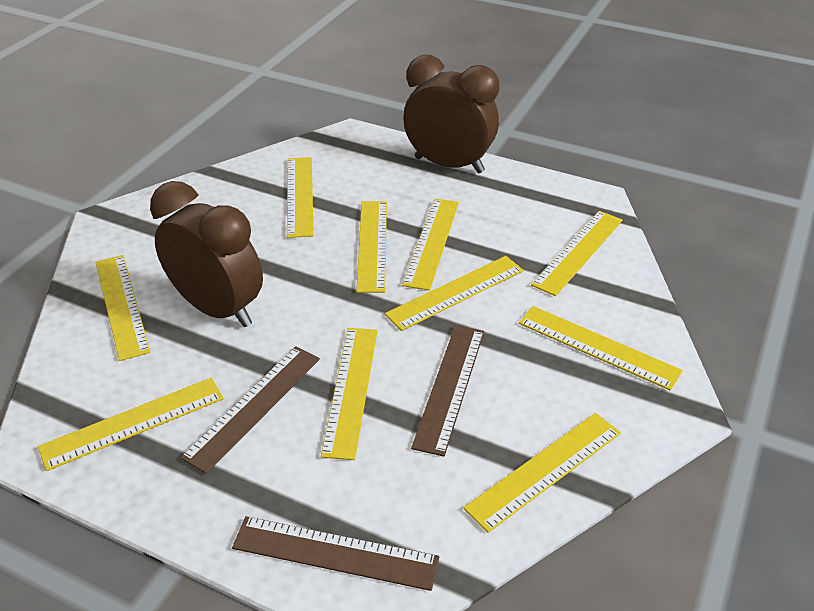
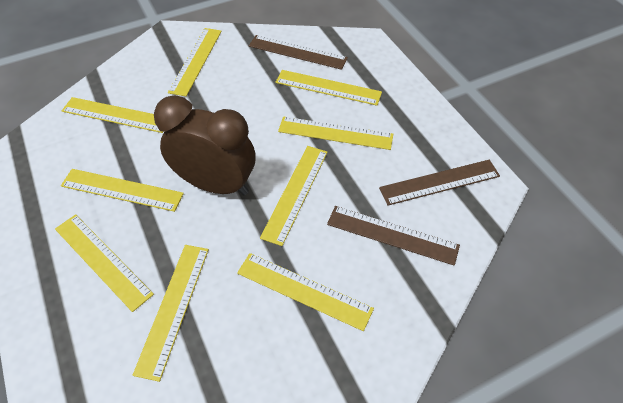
brown clock: [150,181,263,327] [403,55,500,173] = 2 -> [154,95,255,195] = 1
yellow ruler: [38,378,224,471] [96,255,150,361] [287,157,314,238] [321,328,377,460] [356,201,387,293] [385,256,524,331] [402,198,459,291] [463,413,621,533] [519,306,683,391] [531,211,622,296] = 10 -> [55,214,154,312] [61,169,184,212] [62,97,163,133] [133,245,209,382] [168,28,222,96] [237,253,374,331] [260,146,328,246] [275,70,382,106] [278,116,393,150] = 9

